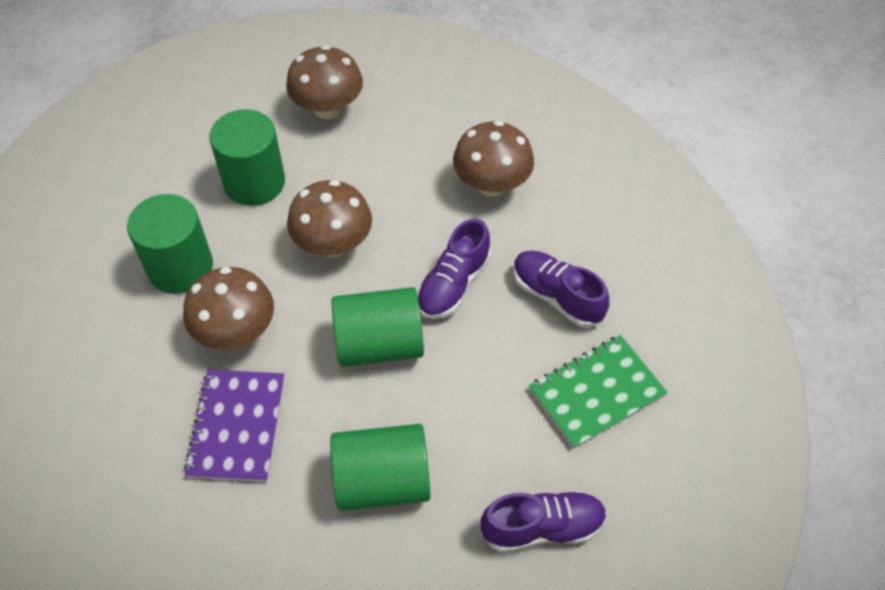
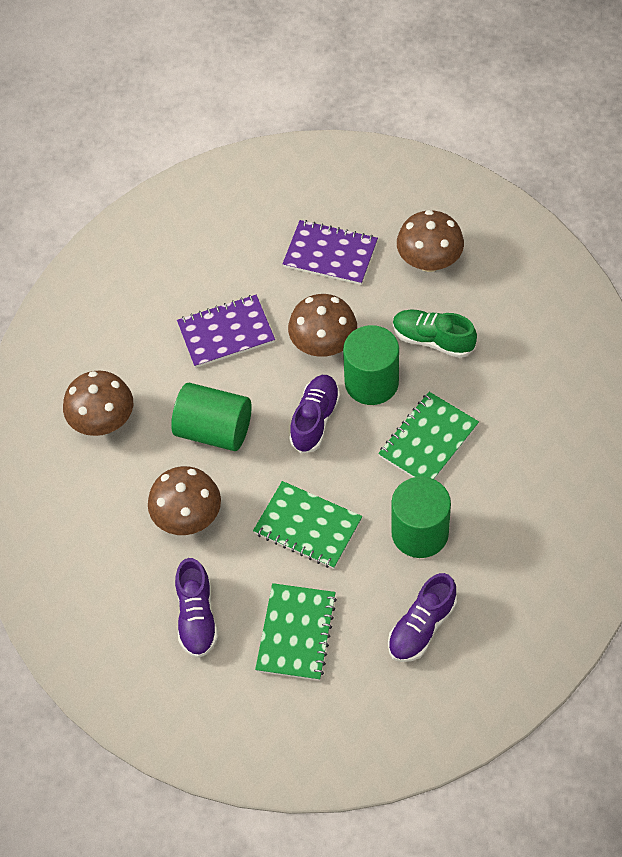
green cylinder: [127,194,213,294] [209,109,285,206] [330,424,430,511] [331,287,424,367] = 4 -> [171,383,252,451] [343,325,399,405] [391,477,451,558] = 3
green notebook: [529,335,668,449] = 1 -> [253,481,362,569] [255,583,337,681] [378,392,479,479] = 3
green shoe: none = 0 -> [393,310,477,358] = 1
purple notebook: [184,370,284,482] = 1 -> [177,295,275,368] [283,220,378,285] = 2

